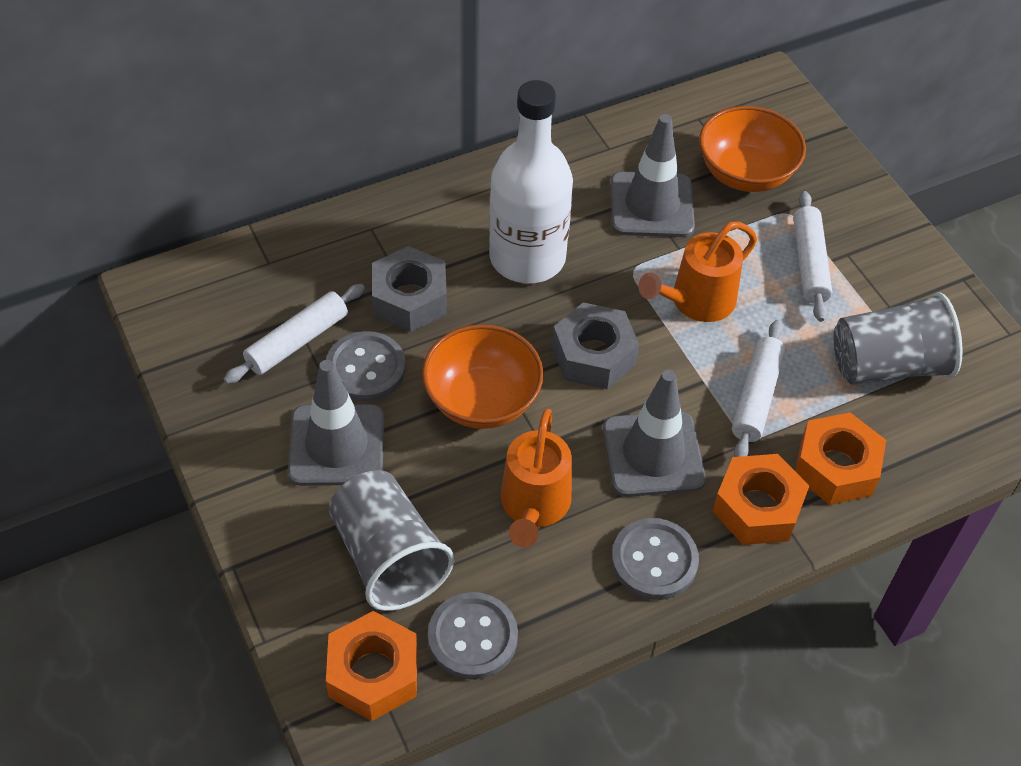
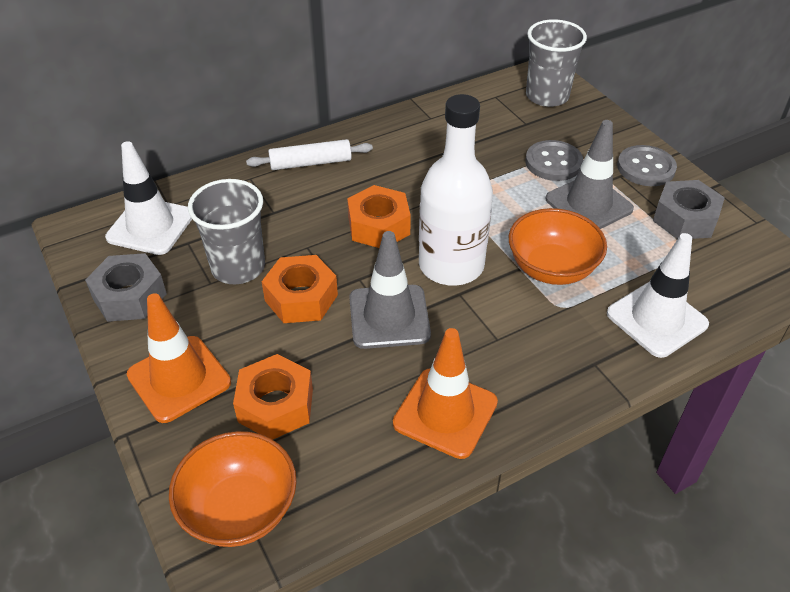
grey button: [326,331,406,401] [428,592,518,680] [611,518,699,600] = 3 -> [525,140,583,181] [617,145,677,186] = 2
grey traffic cone: [288,360,384,486] [603,370,706,497] [611,114,695,237] = 3 -> [349,231,431,349] [545,120,634,229] = 2
orange traffic cone: none = 0 -> [127,293,231,423] [393,328,498,459] = 2
orange watering can: [501,409,572,547] [638,222,757,322] = 2 -> none = 0
white rolling pin: [224,284,365,384] [732,320,785,457] [793,191,832,322] = 3 -> [246,139,373,170] = 1
white traffic cone: none = 0 -> [105,141,192,255] [607,233,709,358] = 2

